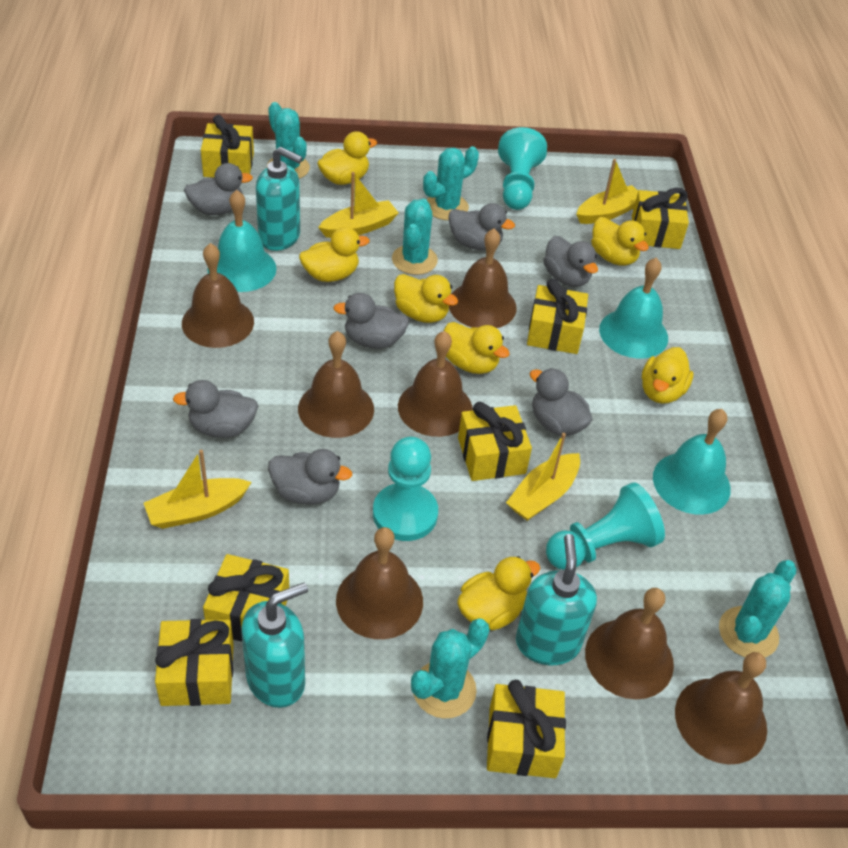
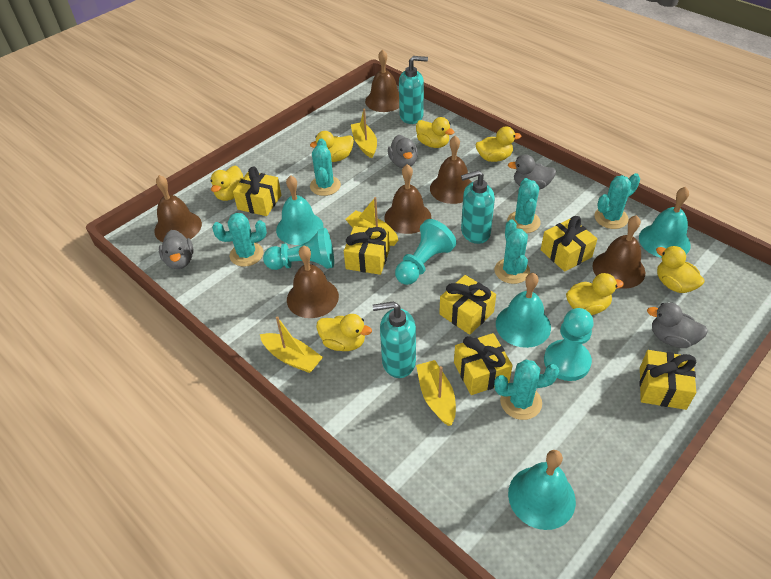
brown bell: [182,243,254,348] [298,331,374,438] [336,527,423,639] [398,331,473,437] [449,228,517,328] [585,588,674,699] [675,652,767,764] = 7 -> [154,175,202,242] [287,245,339,318] [365,50,399,112] [384,164,431,234] [430,135,472,204] [592,215,645,289] = 6
grey duck: [173,380,258,438] [184,163,253,215] [268,449,352,504] [333,293,409,348] [448,203,515,250] [529,368,593,436] [543,236,598,287] = 7 -> [159,230,194,269] [388,135,418,168] [508,154,556,189] [647,302,708,348] = 4
turquoise bell: [208,190,277,292] [599,258,668,359] [653,409,731,515] = 3 -> [276,175,324,245] [496,273,551,348] [508,450,576,530] [639,187,691,258] = 4
turquoise cactus: [267,102,310,179] [392,199,438,275] [411,619,490,719] [423,146,479,220] [719,560,796,657] = 5 -> [212,213,267,267] [310,139,341,196] [494,220,530,284] [494,360,559,420] [507,178,541,233] [594,173,640,229] = 6
yellow gift: [155,619,234,706] [201,115,254,177] [203,554,289,641] [458,402,532,481] [487,680,566,778] [527,278,588,354] [632,188,689,249] = 7 -> [233,167,281,216] [344,226,390,275] [439,275,496,335] [454,333,513,395] [541,216,597,272] [640,350,696,410] = 6

